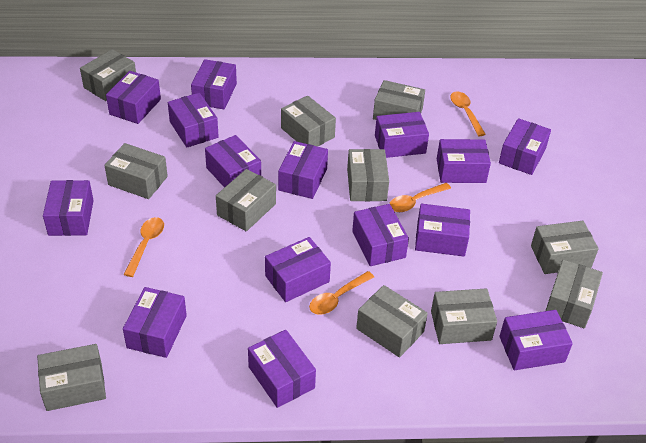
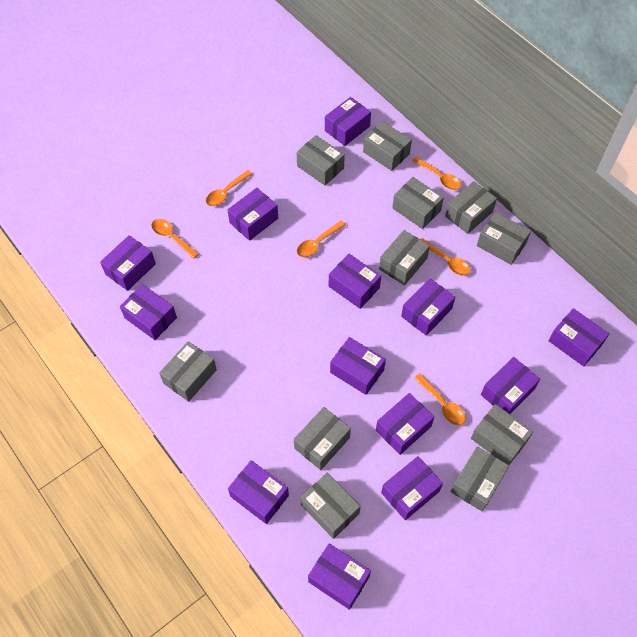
orange spoon: [123,217,164,277] [309,271,374,315] [389,183,451,212] [450,92,486,136] = 4 -> [151,219,199,259] [206,170,252,206] [297,221,346,257] [412,156,461,190] [414,373,466,425] [420,238,470,276] = 6
purple box: [43,180,94,236] [106,71,161,124] [123,287,187,358] [168,93,219,147] [191,59,237,109] [205,135,261,188] [248,330,316,408] [265,237,331,302] [278,141,328,199] [352,204,409,266] [375,112,429,158] [415,204,470,256] [437,139,491,183] [499,118,551,175] [499,310,573,370] = 15 -> [100,235,156,291] [120,284,177,340] [228,188,278,241] [228,460,289,524] [308,544,371,610] [325,97,371,146] [329,254,381,309] [330,337,386,395] [376,393,434,455] [381,456,443,520] [401,278,455,336] [481,357,540,414] [549,308,609,366] = 13

